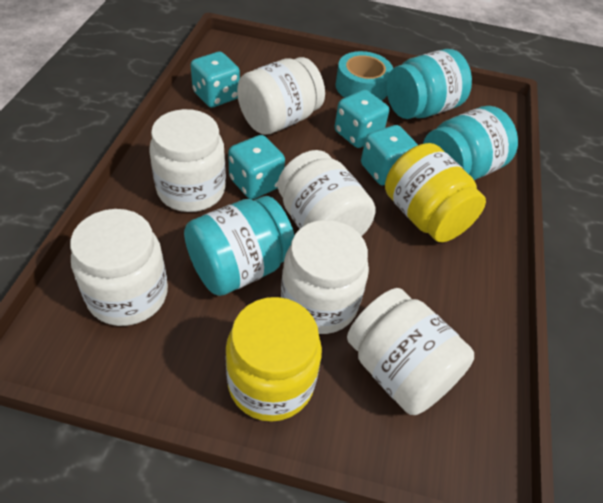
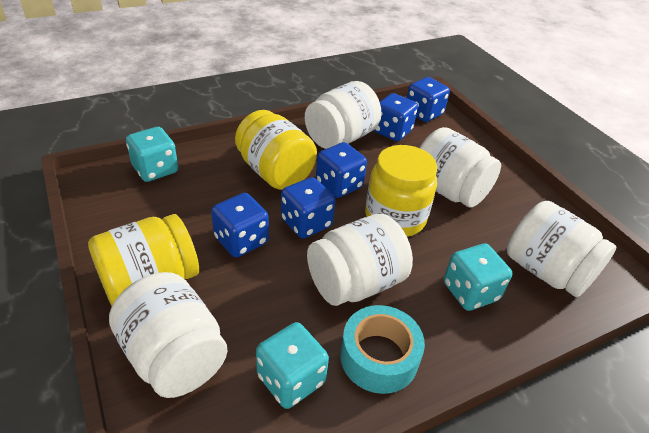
blue dice: none = 0 -> [211,193,269,258] [281,177,335,238] [316,142,367,198] [373,93,418,141] [407,77,450,122] = 5
turquoise dice: [191,52,240,108] [228,135,285,199] [335,90,389,148] [361,125,418,185] = 4 -> [126,127,178,182] [256,322,329,409] [444,243,512,311] = 3
turquoise jar: [184,196,294,296] [386,49,472,119] [423,106,518,180] = 3 -> none = 0
white jar: [70,209,168,326] [149,109,226,212] [237,57,325,135] [278,150,376,236] [281,220,369,334] [347,288,474,415] = 6 -> [109,272,227,398] [305,81,381,149] [307,214,413,306] [420,127,501,207] [507,201,616,297] = 5
yellow jar: [225,297,322,422] [385,143,486,242] = 2 -> [88,214,199,306] [235,110,317,190] [365,145,437,237] = 3

